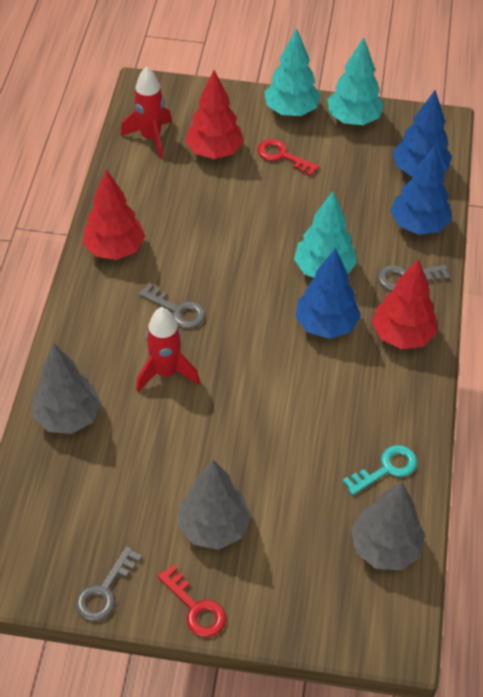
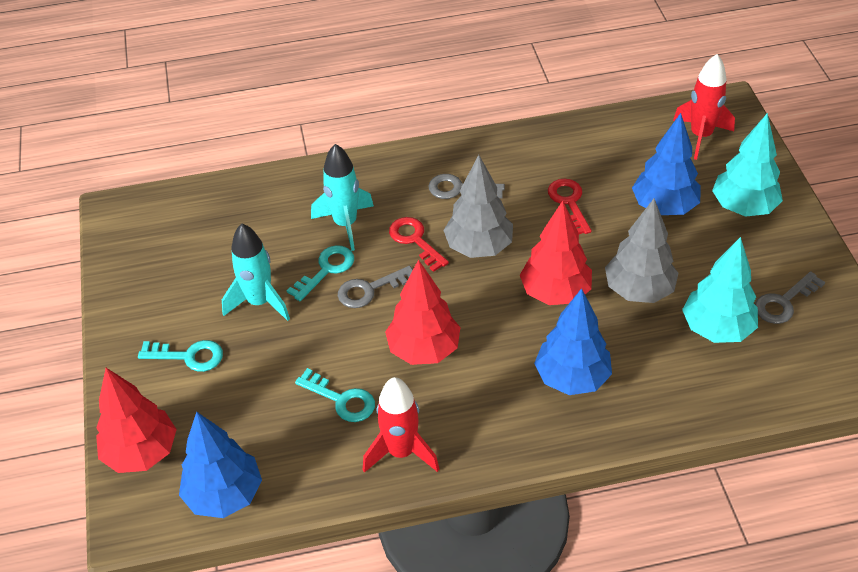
grey tree: [32,344,101,434] [178,460,251,550] [351,482,425,570] = 3 -> [443,155,513,258] [605,199,679,303] = 2
turquoise key: [343,445,417,495] = 1 -> [138,340,223,372] [286,246,354,301] [295,368,375,422] = 3
turquoise rocket: none = 0 -> [222,223,290,321] [311,144,374,251] = 2
turquoise tree: [264,28,321,116] [294,191,357,278] [327,37,384,125] = 3 -> [682,237,758,343] [712,113,783,217] = 2

